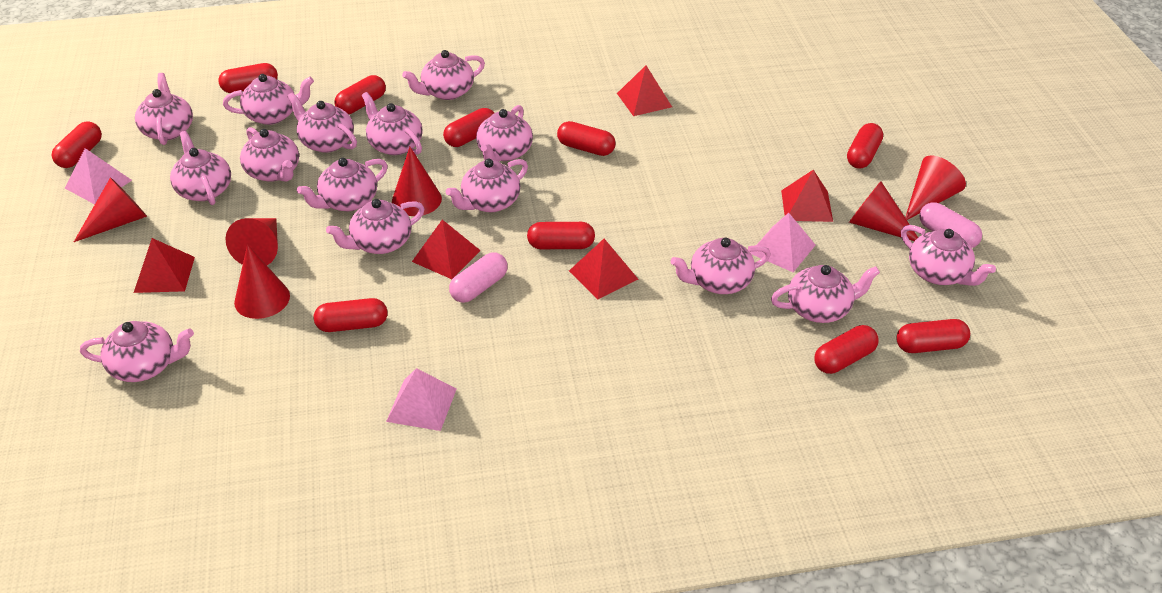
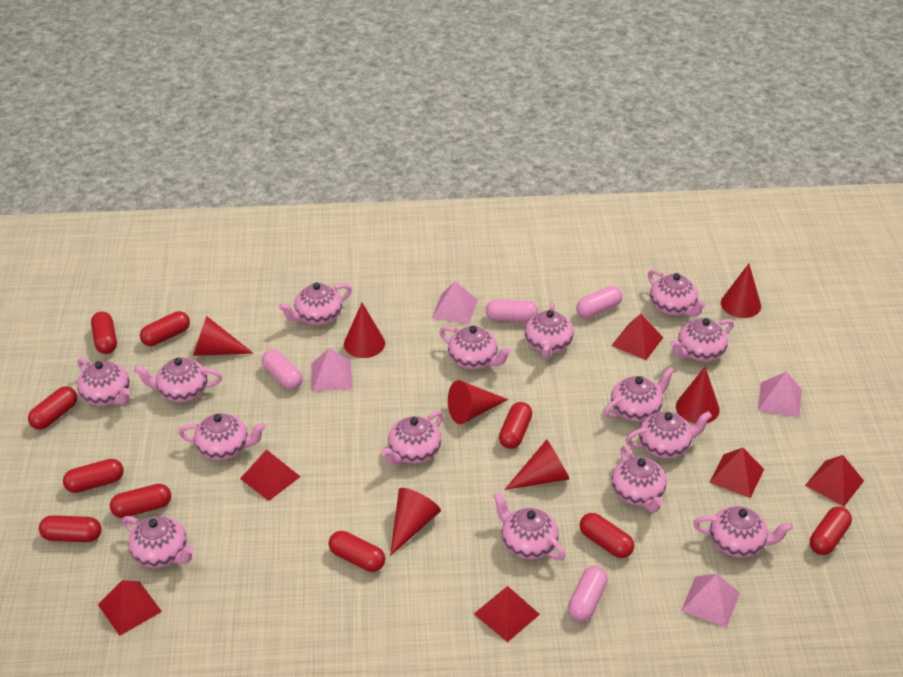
pink capsule: [449,252,508,303] [919,202,982,248] = 2 -> [262,349,303,390] [486,299,538,322] [568,566,608,621] [576,286,622,319] = 4
pink pyramid: [65,148,132,204] [386,368,457,431] [750,213,815,272] = 3 -> [311,348,353,392] [432,281,478,324] [681,574,740,628] [758,372,802,418] = 4
red cone: [74,177,147,242] [225,218,278,265] [234,245,290,319] [392,147,442,216] [849,181,918,241] [905,156,966,220] = 6 -> [193,316,254,356] [344,303,385,358] [390,488,441,556] [448,380,508,424] [504,439,570,490] [676,367,720,423] [721,264,761,318] = 7
red pyramid: [134,238,195,293] [412,220,481,279] [569,239,638,299] [617,65,672,116] [781,170,833,222] = 5 -> [98,580,162,636] [240,449,301,501] [474,586,540,642] [611,314,663,360] [709,448,764,498] [805,455,864,506] = 6

